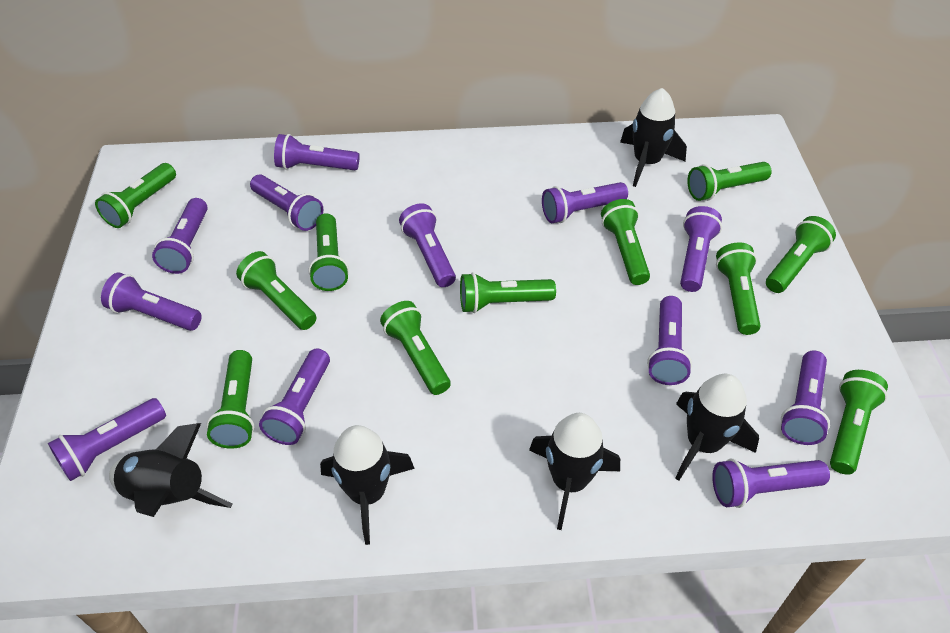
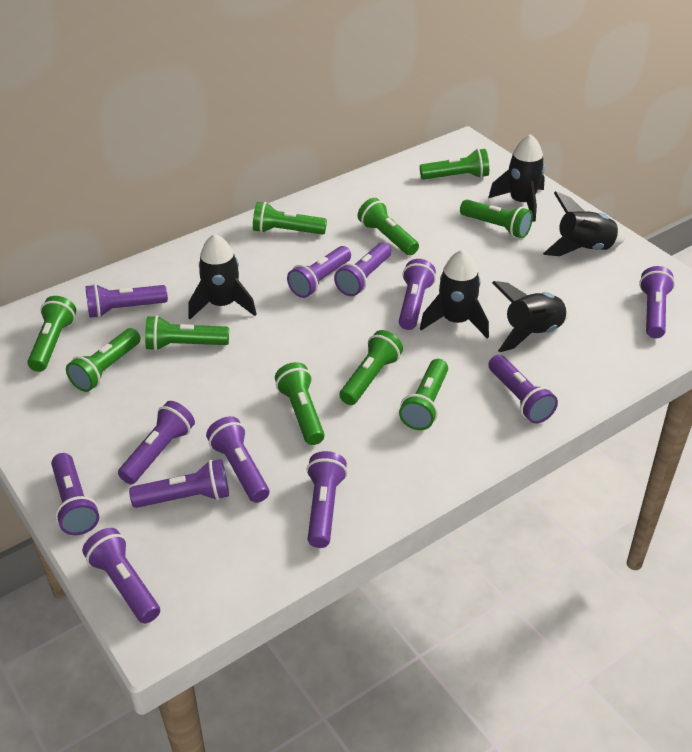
green flashlight: [95,163,176,228] [206,350,255,449] [236,251,316,330] [308,213,349,291] [380,301,451,395] [460,272,556,313] [601,199,650,285] [687,162,772,201] [716,242,761,335] [766,216,836,293] [830,370,888,475] = 11 -> [27,296,76,372] [66,328,141,392] [145,315,229,351] [253,202,327,235] [275,362,325,445] [339,330,403,405] [358,198,419,256] [399,359,448,430] [420,149,489,180] [460,200,533,238] = 10

